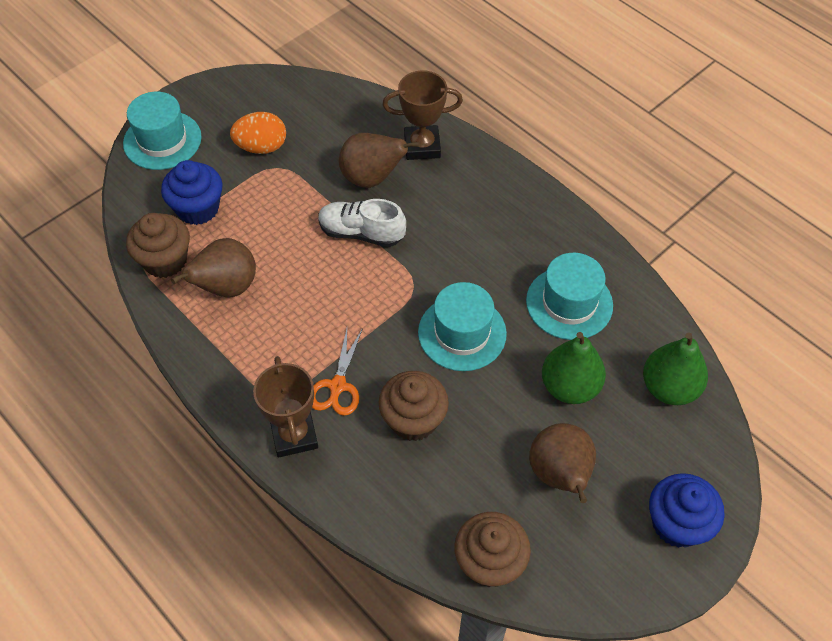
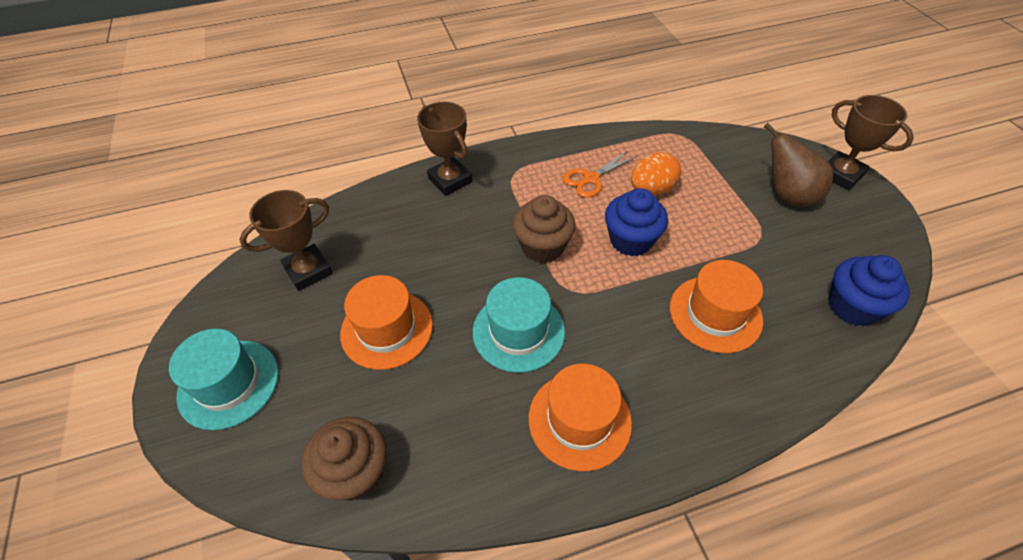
brown cupcake: [126,213,190,278] [379,371,449,441] [454,512,531,587] = 3 -> [302,417,387,501] [512,195,576,263] = 2
brown pear: [171,238,256,297] [339,133,420,188] [529,423,596,503] = 3 -> [764,123,833,207] = 1
brown trophy: [253,356,318,458] [382,70,463,160] = 2 -> [239,190,333,291] [417,102,473,196] [828,95,914,190] = 3
green pear: [542,332,606,404] [643,333,708,405] = 2 -> none = 0
orange hat: none = 0 -> [340,275,433,370] [528,364,632,471] [670,260,763,353] = 3
turquoise hat: [123,92,202,170] [418,282,507,371] [526,253,613,340] = 3 -> [169,329,279,430] [473,277,565,373] = 2
white shoe: [318,199,406,247] = 1 -> none = 0

